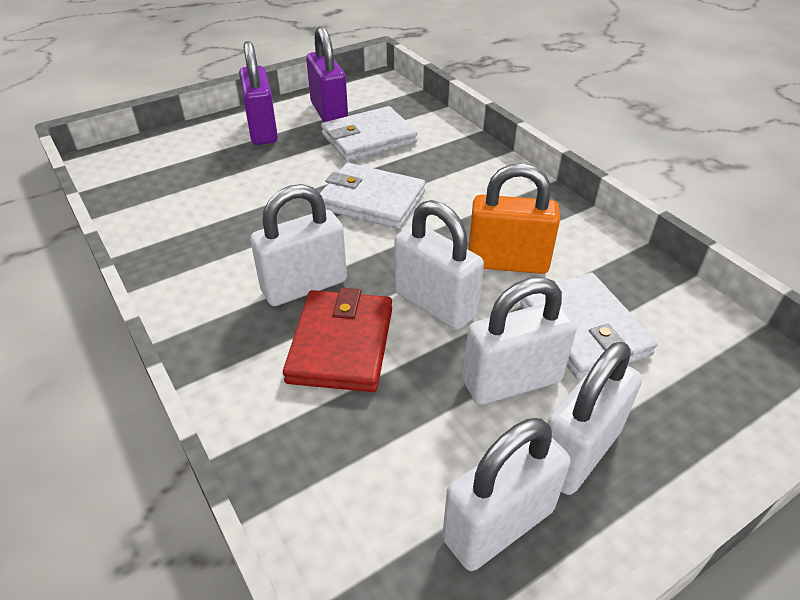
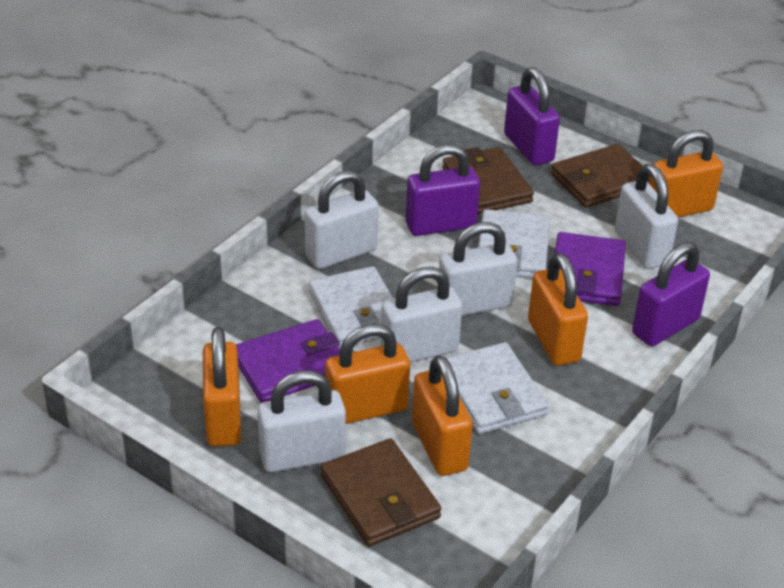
brown wallet: none = 0 -> [321,438,441,546] [442,147,534,214] [551,144,651,208] = 3
orange padlock: [468,163,560,274] = 1 -> [203,327,241,446] [325,324,410,424] [412,355,473,476] [528,253,588,366] [649,130,723,218] = 5
purple padlock: [239,41,278,145] [306,26,348,122] = 2 -> [406,144,480,236] [504,67,560,165] [632,242,710,346] = 3
purple wallet: none = 0 -> [236,319,340,403] [555,232,626,306] = 2
red wallet: [283,288,392,392] = 1 -> none = 0

